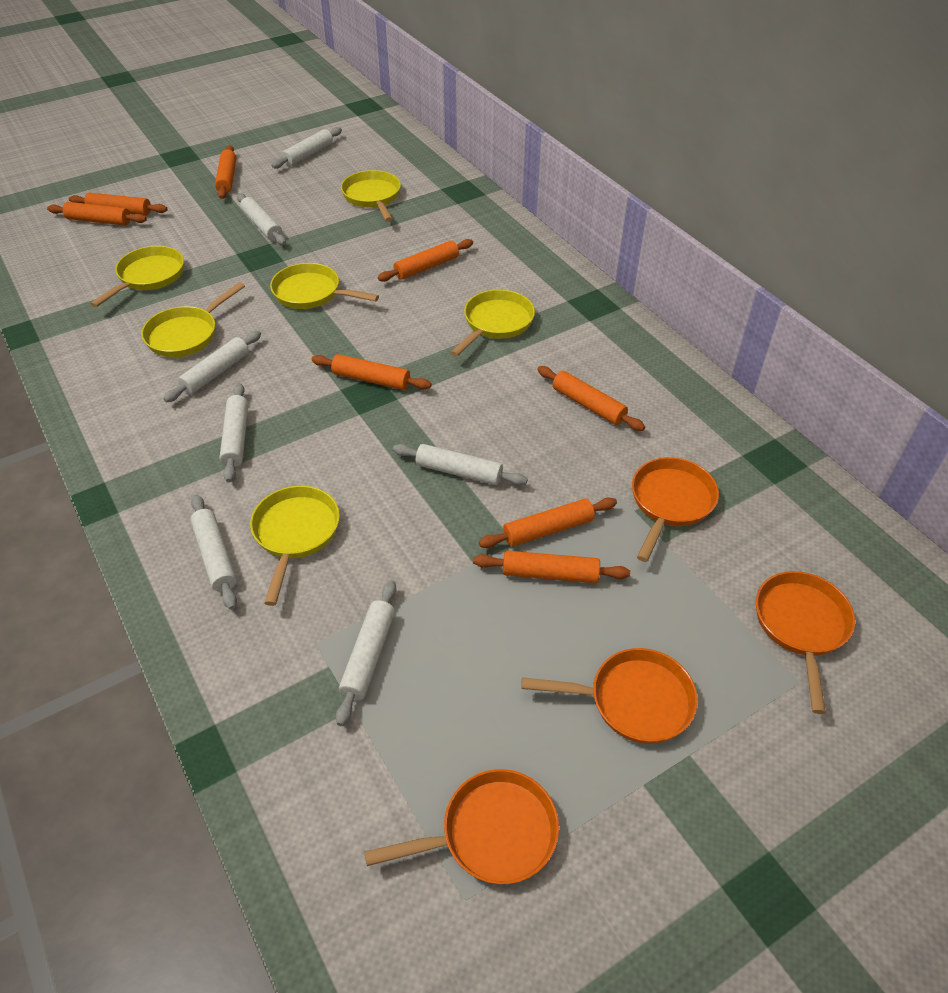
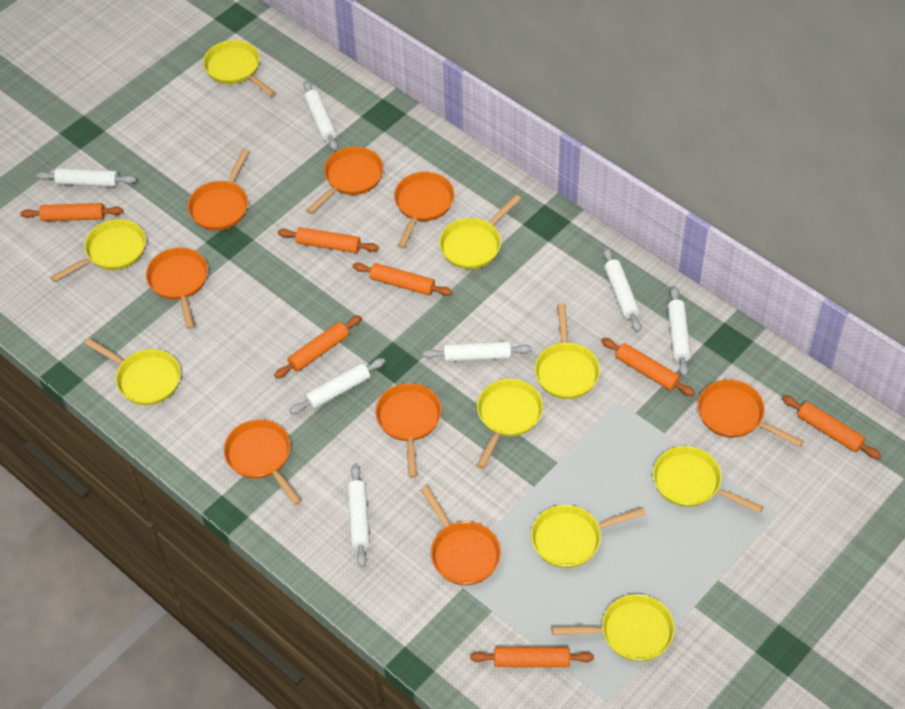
orange pan: [364,769,559,884] [521,648,698,744] [632,457,719,562] [756,571,855,714] = 4 -> [146,248,208,329] [188,149,249,230] [224,419,302,505] [306,147,384,214] [375,383,442,478] [394,172,455,248] [421,486,501,585] [698,380,804,447] = 8
orange rolling pin: [47,202,147,226] [69,192,167,216] [215,145,236,199] [311,354,432,390] [378,239,473,282] [473,551,630,583] [479,497,617,548] [537,366,645,431] = 8 -> [20,203,123,221] [274,315,362,379] [277,227,379,253] [353,263,453,296] [470,647,594,667] [601,338,695,396] [782,395,881,459] = 7
yellow pan: [90,246,184,307] [141,282,245,357] [250,486,340,606] [270,263,379,309] [341,170,401,221] [450,290,535,356] = 6 -> [51,219,146,282] [84,338,181,405] [203,40,275,96] [439,195,521,269] [476,379,543,469] [531,505,646,568] [535,303,600,399] [552,594,675,661] [653,446,763,513] = 9

